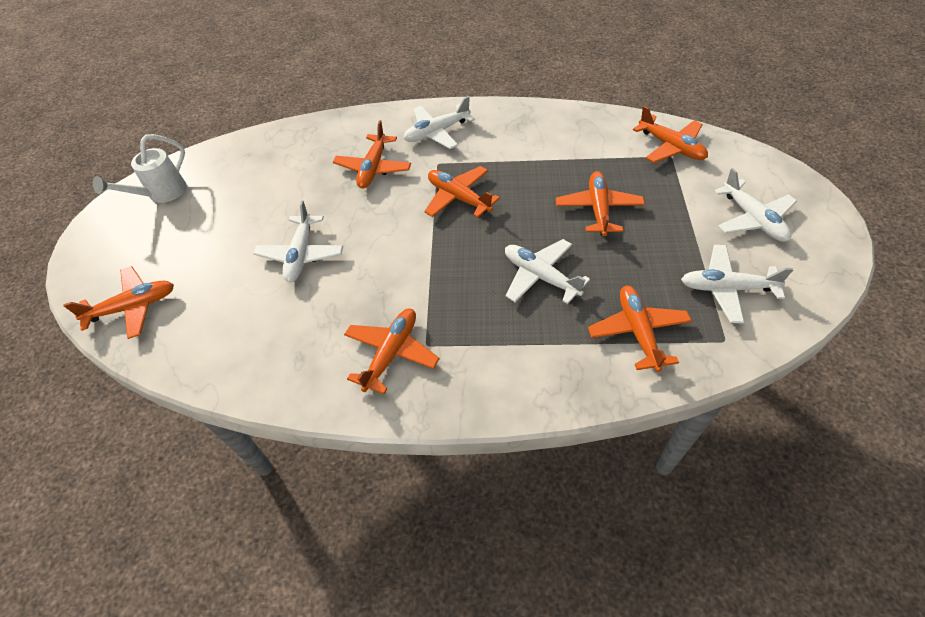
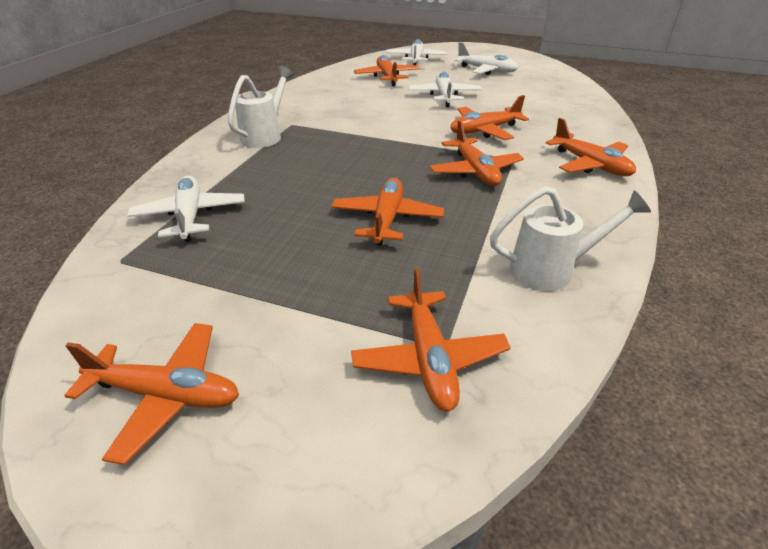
white plane: [253,200,343,282] [403,96,475,149] [505,239,590,304] [681,245,793,324] [714,168,797,242] = 5 -> [127,176,245,242] [386,39,447,65] [408,72,482,107] [455,42,518,75] = 4
white watering can: [93,134,187,203] = 1 -> [228,66,294,148] [490,186,651,291] = 2

